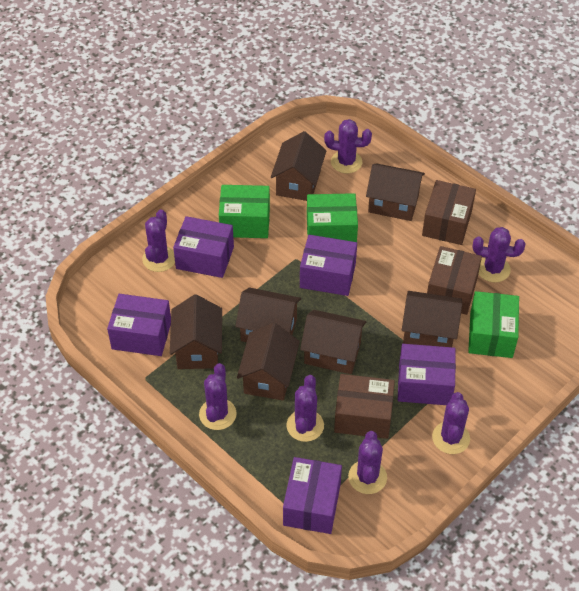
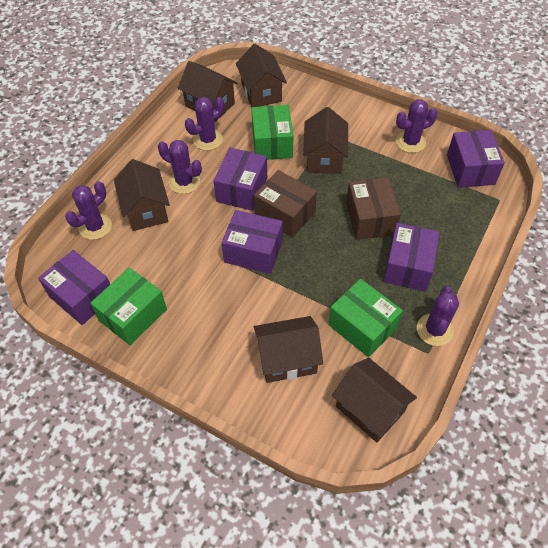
brown box: [334,374,395,439] [422,180,476,245] [427,246,482,315] = 3 -> [254,170,317,238] [346,177,401,240] = 2
brown house: [170,294,222,369] [236,288,301,342] [237,323,300,401] [271,131,327,201] [300,310,366,374] [366,163,425,221] [402,291,462,347] = 7 -> [114,159,170,231] [178,61,238,122] [236,44,287,107] [254,316,323,383] [303,107,348,174] [332,358,417,443] = 6
purple cactus: [142,209,175,272] [199,363,237,430] [286,375,324,442] [324,119,372,173] [348,431,387,494] [432,392,470,454] [473,227,526,282] = 7 -> [65,181,112,240] [158,140,202,194] [185,97,224,151] [396,99,438,153] [417,286,459,346] = 5

